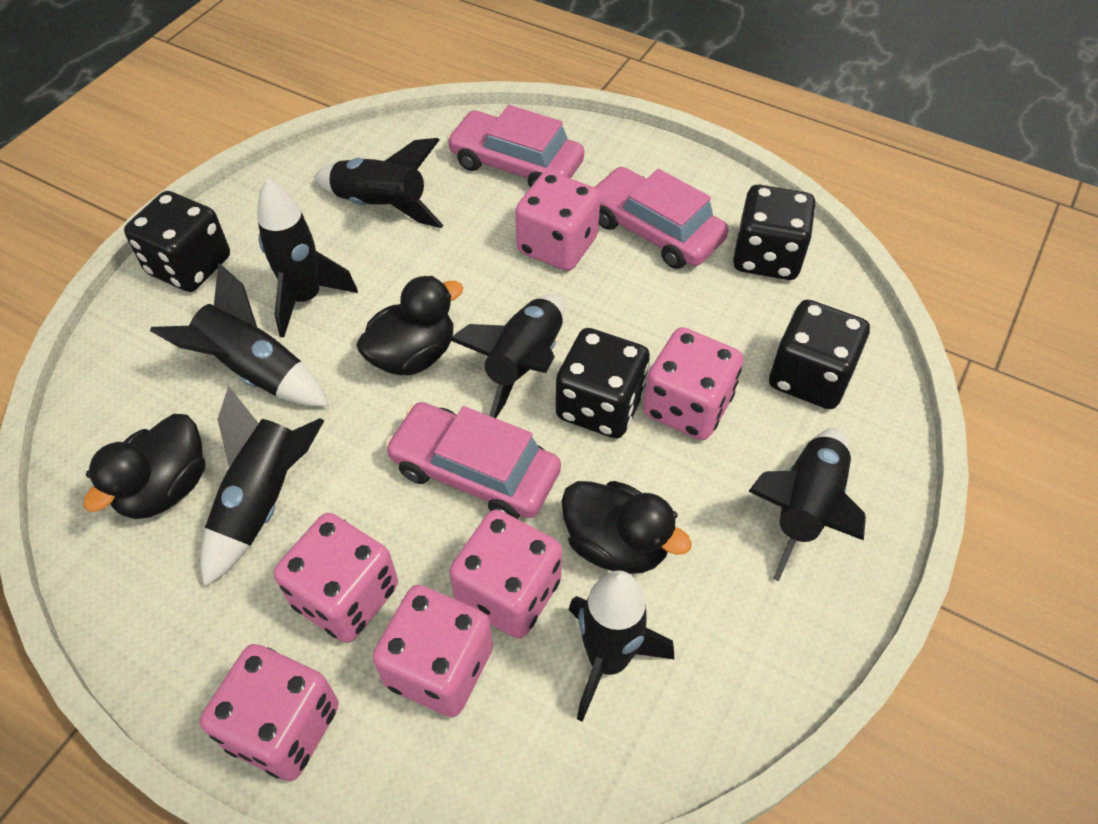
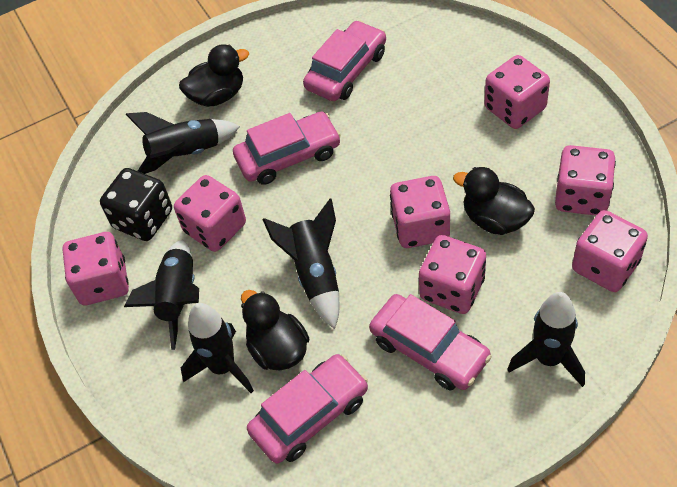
black dice: [124,191,230,292] [556,328,650,438] [733,185,816,280] [769,300,870,409] = 4 -> [100,168,172,241] = 1
black rocket: [150,263,329,406] [200,386,325,587] [257,178,358,338] [314,138,444,228] [449,294,564,418] [568,570,675,722] [748,428,866,581] = 7 -> [124,240,199,350] [125,112,240,174] [181,303,254,393] [263,198,339,329] [507,292,585,387] = 5
pink car: [385,402,561,519] [447,105,584,188] [592,167,728,269] = 3 -> [233,111,341,185] [247,354,368,463] [303,20,386,101] [369,294,492,390] = 4
pink dice: [200,644,339,781] [274,513,398,643] [372,585,493,717] [449,510,562,638] [515,171,600,271] [643,327,743,440] = 6 -> [62,232,129,305] [174,175,246,252] [390,176,450,248] [419,235,486,314] [485,55,550,129] [555,145,616,216] [572,210,648,292] = 7

